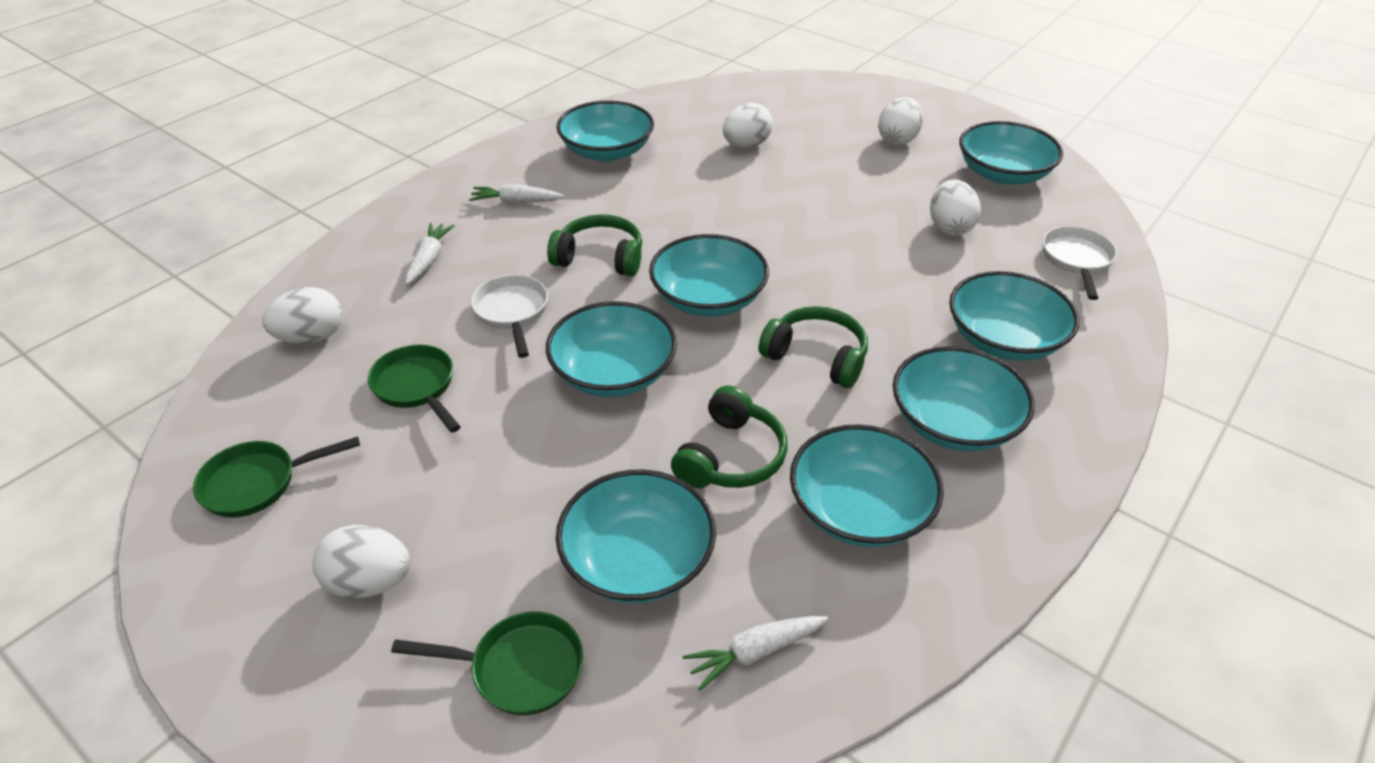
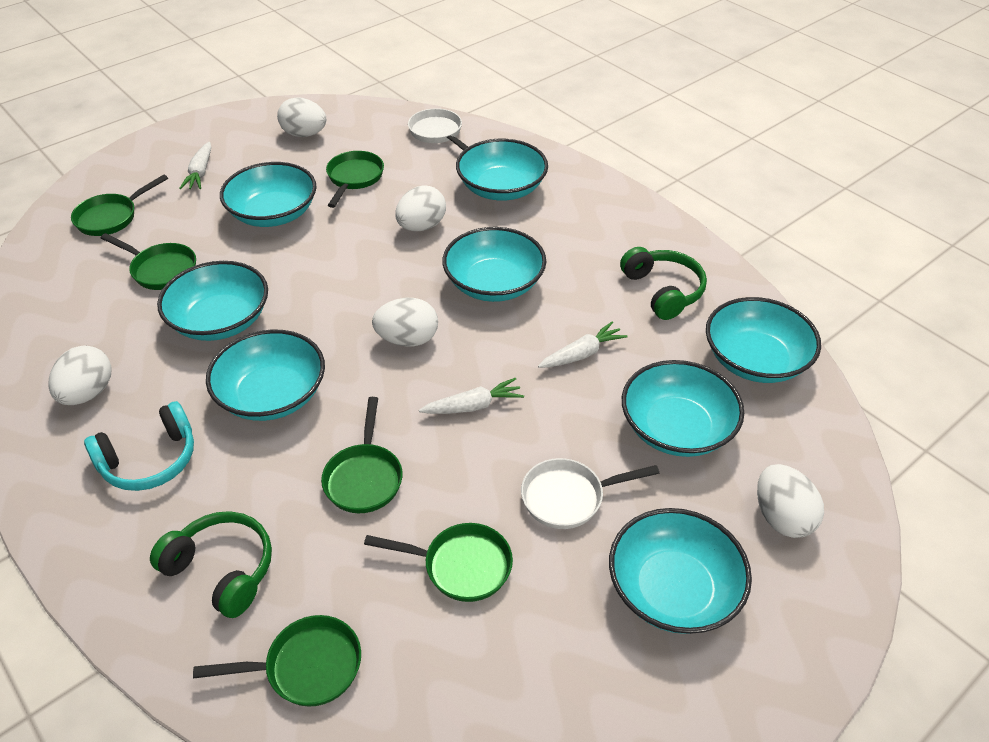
green headphones: [547,214,642,276] [671,386,788,488] [759,306,868,388] = 3 -> [150,511,272,618] [620,247,707,320] = 2
green pan: [193,437,360,518] [368,345,461,433] [391,612,584,715] = 3 -> [71,174,168,236] [101,233,196,290] [193,615,361,707] [321,397,403,513] [326,151,384,208] [364,523,513,602] = 6
turquoise headphones: none = 0 -> [84,401,194,491] = 1

